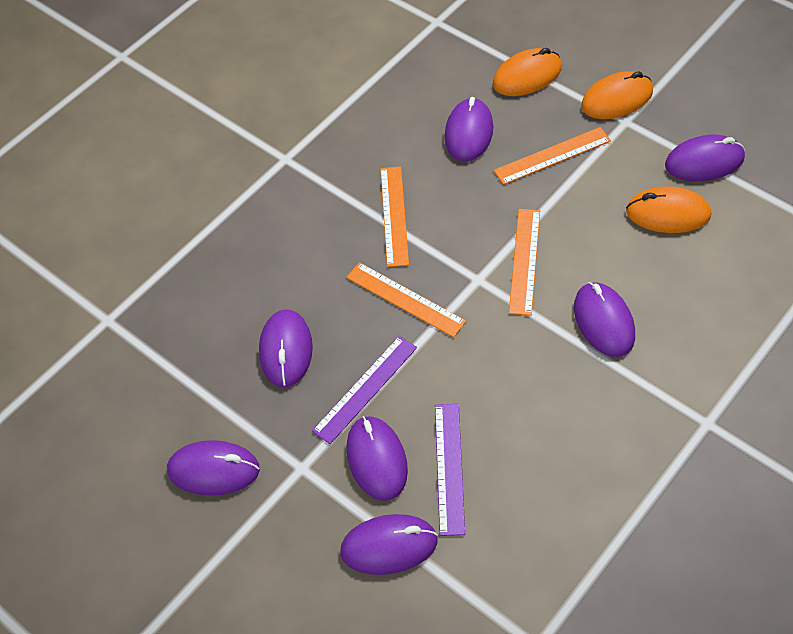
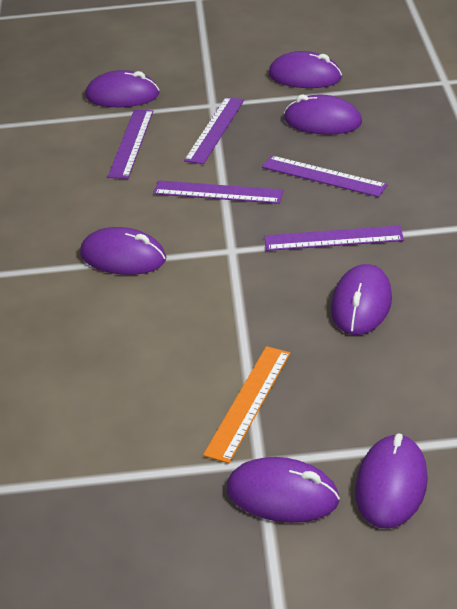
orange mouse: [493,48,562,96] [581,71,653,119] [626,186,711,233] = 3 -> none = 0
orange ruler: [346,262,466,337] [380,166,409,267] [494,127,611,185] [509,209,540,316] = 4 -> [203,346,290,463] = 1
purple ruler: [312,336,417,444] [435,404,465,536] = 2 -> [108,110,153,179] [153,180,283,204] [184,97,244,164] [262,155,387,197] [265,226,404,251] = 5

